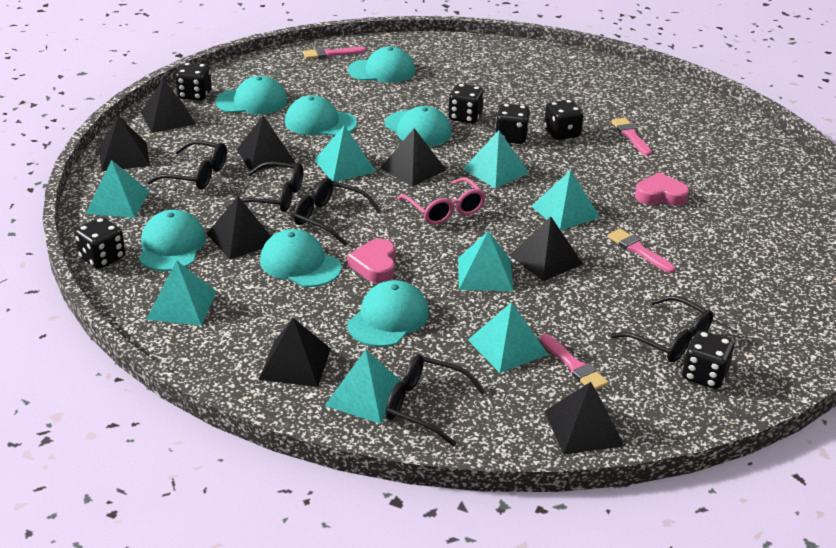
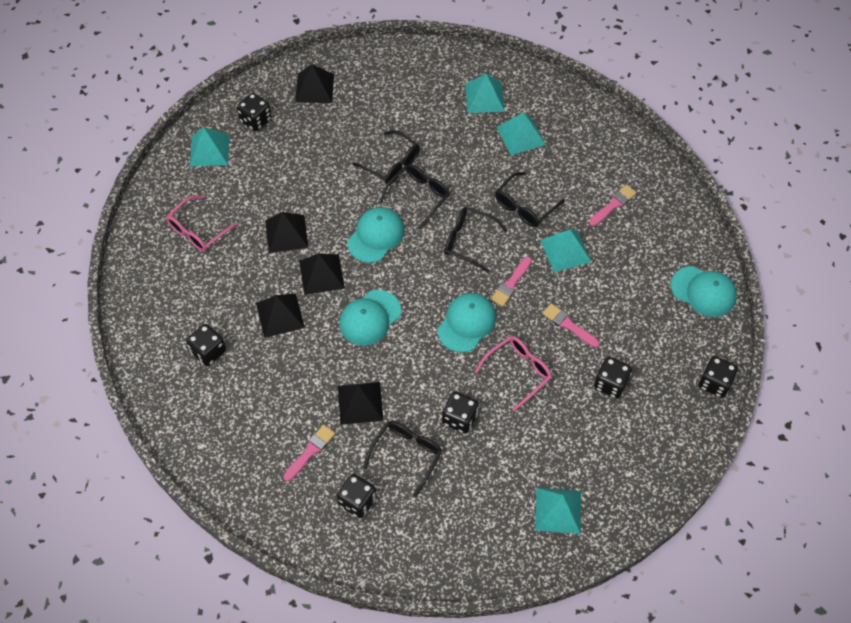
black pyramid: [99,116,150,172] [141,79,196,133] [207,196,271,260] [237,115,296,171] [259,318,331,387] [380,128,446,187] [510,217,583,281] [545,382,624,455] = 8 -> [256,294,305,338] [265,212,309,253] [295,64,334,103] [299,254,345,295] [338,382,384,425] = 5
pink glasses: [397,177,486,225] = 1 -> [166,196,239,252] [475,336,552,411] = 2
pink heart: [348,239,395,283] [635,172,689,206] = 2 -> none = 0
turquoise cap: [139,210,206,271] [215,76,287,114] [260,229,341,287] [285,95,357,136] [347,280,429,347] [348,46,415,83] [385,106,452,146] = 7 -> [339,290,401,346] [347,207,404,263] [437,293,496,353] [671,266,737,317] = 4
turquoise pyramid: [86,160,149,218] [146,260,217,326] [314,125,376,182] [325,350,402,424] [458,231,513,291] [463,130,529,189] [468,302,548,373] [531,170,600,230] = 8 -> [190,127,229,166] [465,73,505,113] [497,112,546,155] [535,488,581,534] [540,229,591,272] = 5

